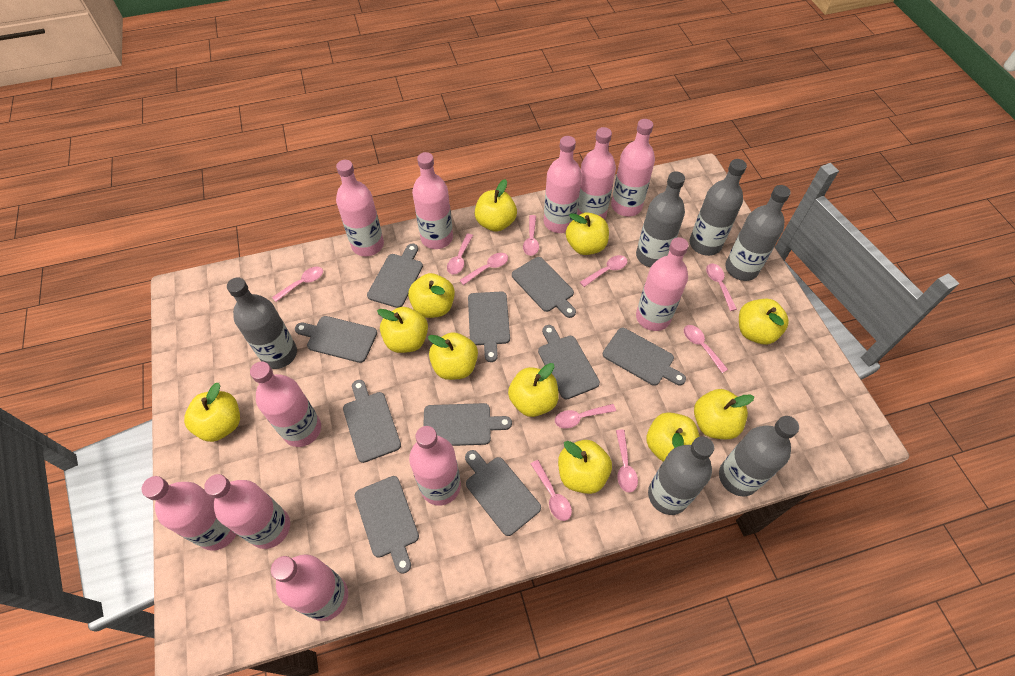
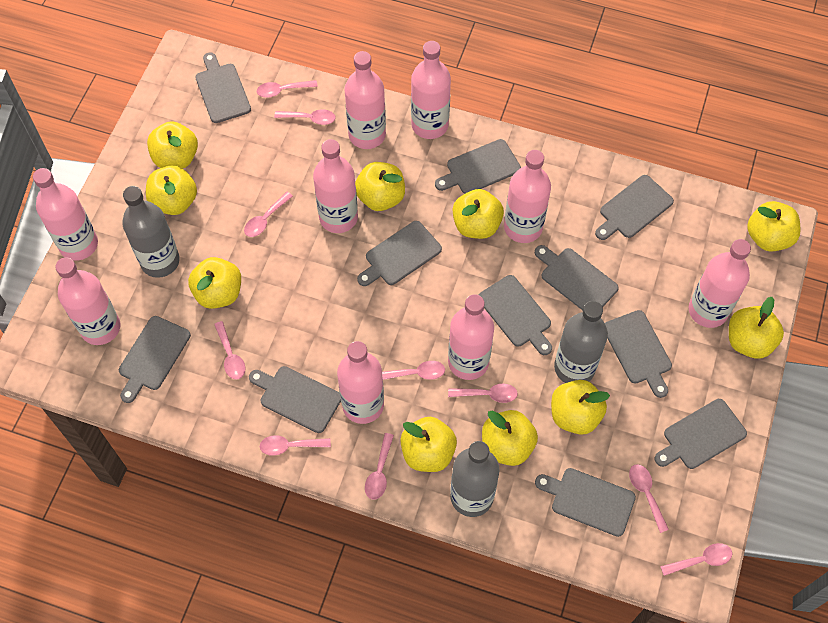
grey bottle: [227,277,297,369] [636,171,685,267] [648,436,714,515] [689,159,747,256] [719,416,799,496] [725,185,791,281] = 6 -> [122,186,180,278] [450,441,499,517] [554,301,608,383] = 3
grey cutting board: [295,316,377,363] [343,380,401,463] [355,476,419,574] [367,244,423,308] [423,403,512,446] [465,450,541,536] [468,291,510,362] [512,257,576,318] [538,325,600,400] [603,328,686,386] = 10 -> [119,316,191,403] [195,52,251,123] [249,366,341,433] [357,221,442,286] [435,139,521,194] [479,275,552,355] [535,245,619,310] [535,468,636,537] [595,175,674,240] [605,310,672,398] [654,399,747,469] = 11
pink bottle: [141,476,237,551] [204,474,290,549] [250,362,321,447] [271,554,348,621] [336,160,384,256] [409,426,461,505] [412,152,453,249] [544,136,582,233] [577,127,616,220] [611,119,655,216] [636,237,689,331] = 11 -> [33,168,98,261] [55,257,121,345] [313,139,358,233] [337,341,384,424] [344,51,386,149] [411,41,451,139] [448,294,494,380] [504,150,551,243] [689,239,751,328] = 9
yellow apple: [184,383,240,442] [377,307,428,353] [408,273,455,318] [428,332,478,380] [475,179,517,232] [508,363,559,417] [558,440,612,494] [566,213,609,255] [646,412,700,462] [694,389,754,439] [739,299,789,344] = 11 -> [146,166,197,215] [147,121,198,168] [188,257,241,309] [355,162,405,211] [400,417,457,472] [453,189,504,239] [482,410,538,466] [551,380,610,435] [729,297,784,359] [747,201,801,252] = 10

